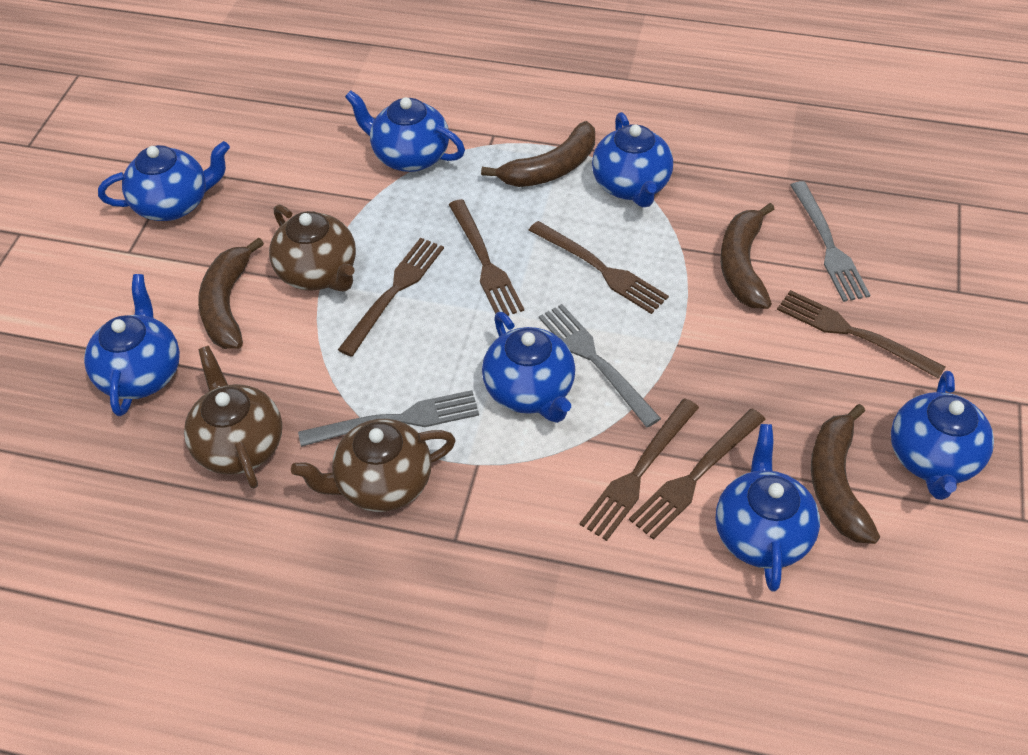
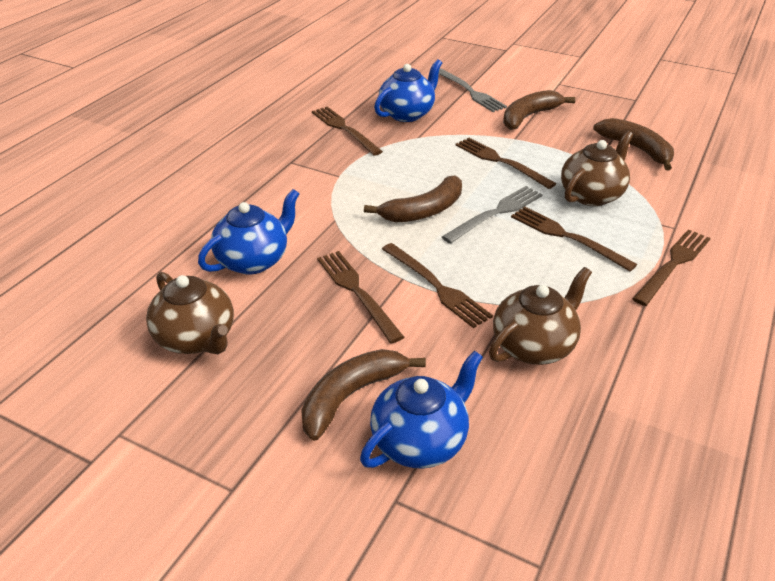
blue teapot: [84,274,180,416] [98,141,230,221] [345,90,465,172] [482,312,575,423] [592,112,673,207] [715,424,820,592] [891,371,994,500] = 7 -> [198,189,299,274] [360,351,483,469] [374,59,442,122] = 3
grey fork: [298,390,479,447] [539,304,661,427] [790,181,870,302] = 3 -> [439,69,507,112] [442,186,543,244] = 2

